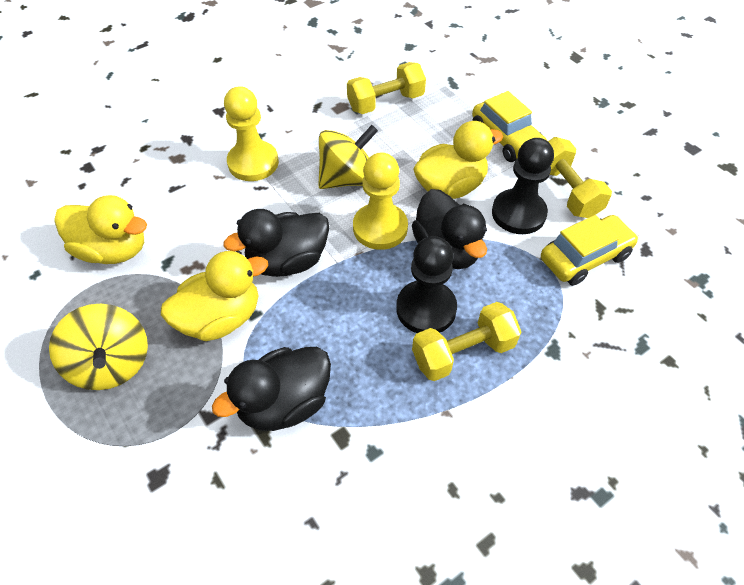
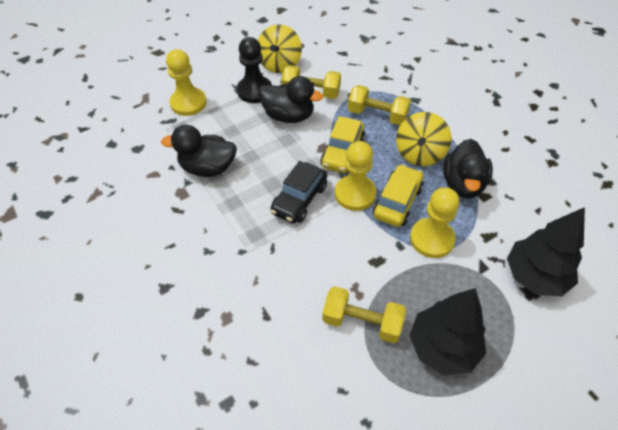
black car: none = 0 -> [270,161,327,223] = 1
black pawn: [396,236,457,333] [492,138,554,234] = 2 -> [237,37,272,103] = 1
black tree: none = 0 -> [409,288,486,375] [507,207,585,296] = 2
yellow duck: [54,195,147,264] [161,251,268,341] [413,121,503,199] = 3 -> none = 0
yellow pawn: [224,86,279,181] [353,152,408,250] = 2 -> [166,49,207,116] [335,141,376,211] [410,187,459,258] = 3

